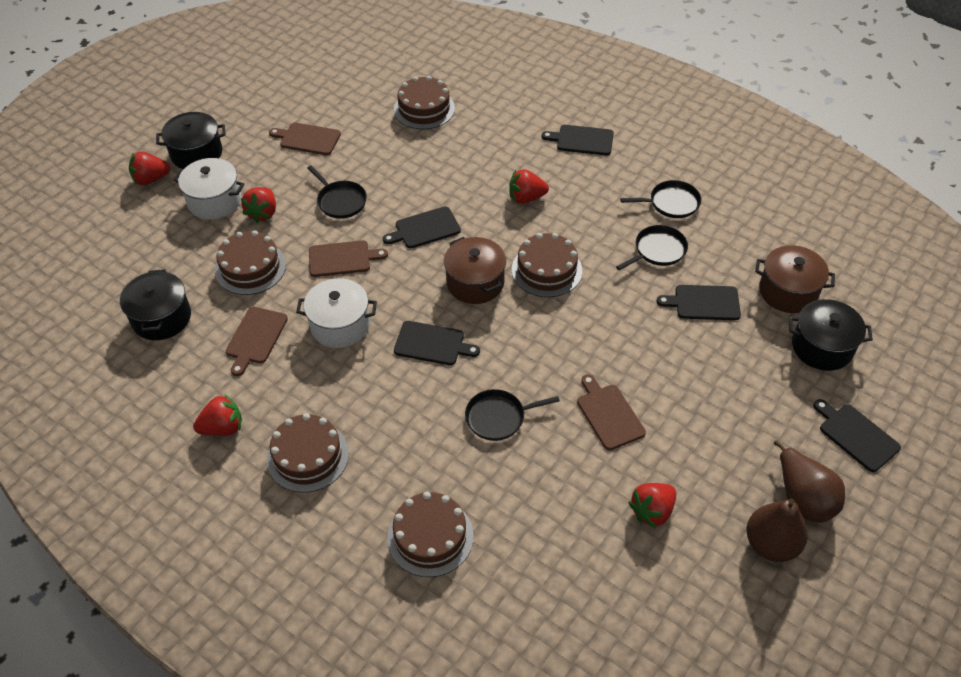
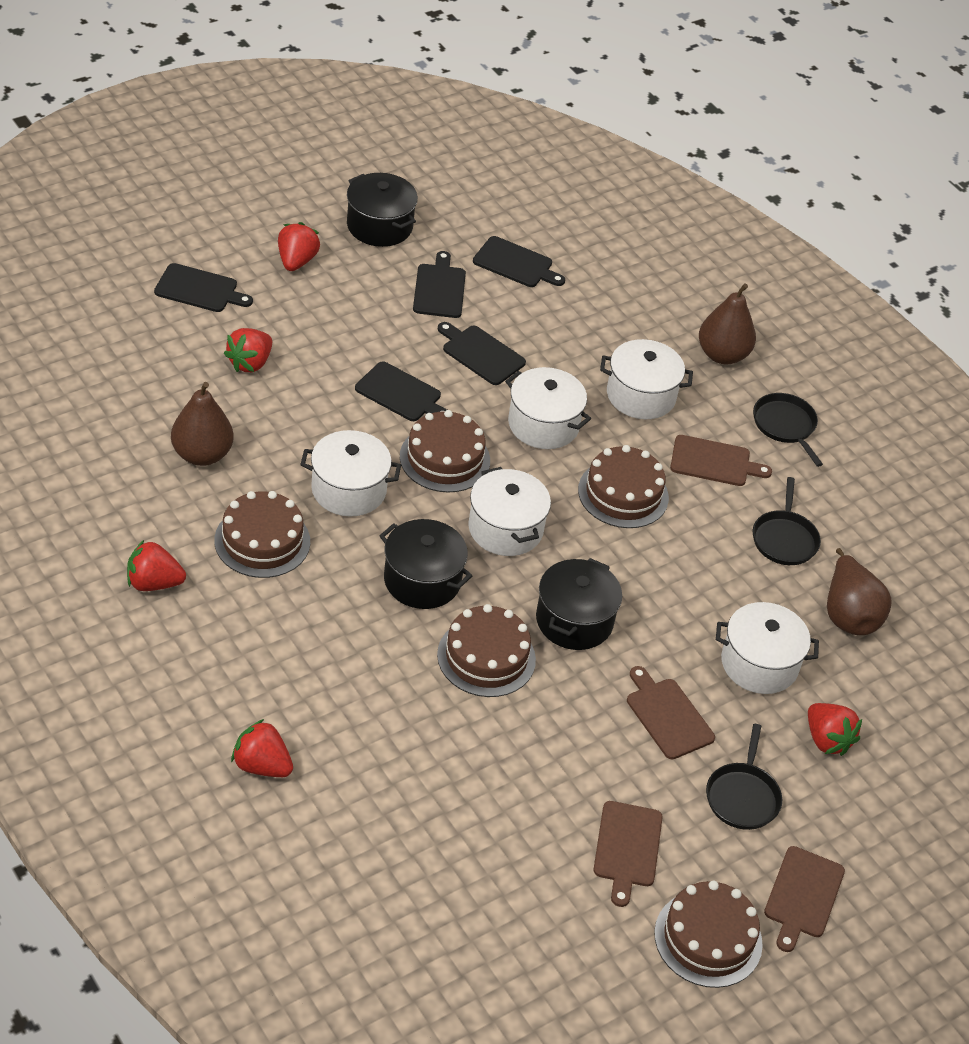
black pan: [307,166,367,219] [465,389,560,441] [616,225,688,270] [620,180,701,218] = 4 -> [706,724,782,830] [753,393,823,467] [753,477,821,565] = 3
brown pear: [746,498,808,562] [774,440,845,523] = 2 -> [171,382,234,466] [699,283,756,365] [827,548,892,635] = 3
brown pot: [444,237,506,304] [755,245,835,313] = 2 -> none = 0
white pot: [173,158,245,219] [296,278,377,348] = 2 -> [300,430,401,517] [468,467,551,556] [505,367,591,449] [600,339,693,419] [716,602,819,694] = 5

